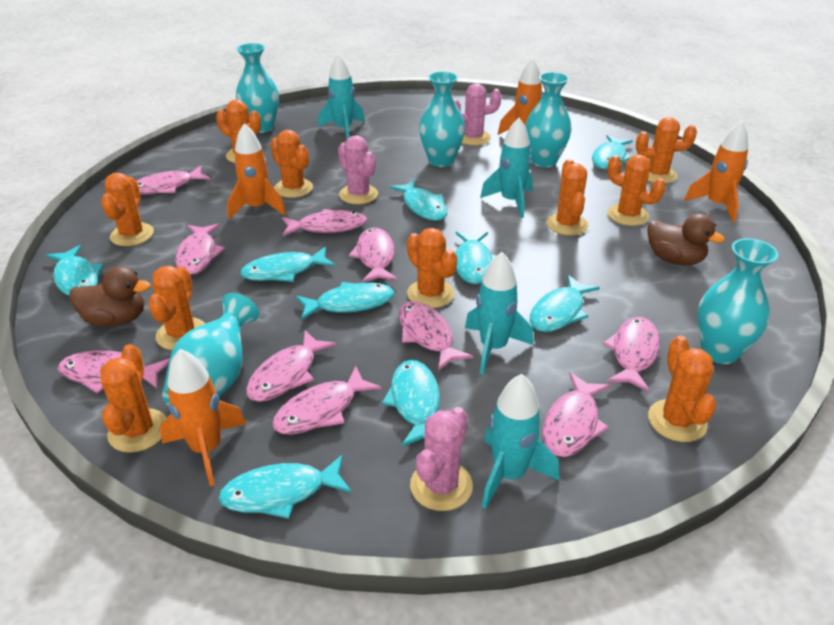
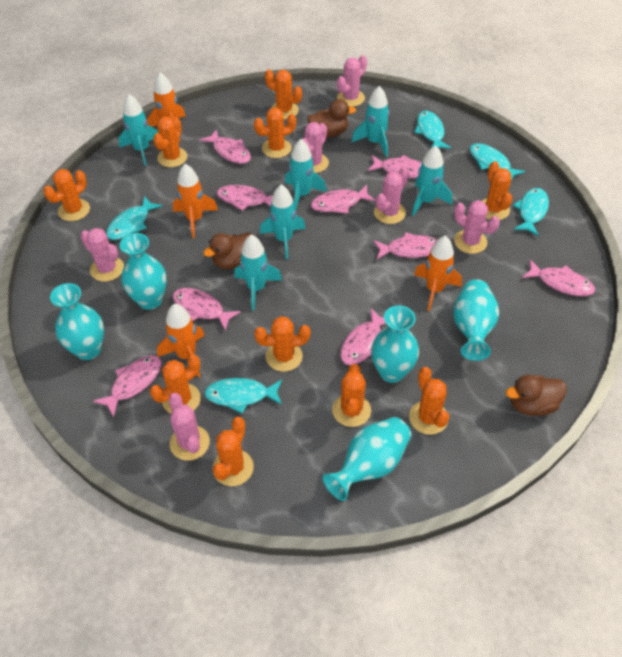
brown duck: [69,266,151,327] [647,214,725,265] = 2 -> [203,232,253,269] [307,99,356,137] [506,375,567,416] = 3
pink cactus: [338,135,378,204] [410,407,473,511] [453,83,502,145] = 3 -> [80,228,124,282] [169,393,210,461] [302,122,329,173] [337,55,367,107] [374,167,409,224] [454,200,500,254] = 6
pink fish: [58,350,170,394] [137,166,210,195] [175,224,225,275] [246,330,336,402] [272,366,382,435] [282,209,367,236] [349,228,397,283] [399,301,473,371] [542,372,610,457] [603,317,660,392] = 10 -> [93,355,161,417] [173,288,240,331] [200,129,251,164] [217,185,273,211] [311,185,376,214] [340,309,386,365] [368,155,422,178] [373,232,437,259] [522,260,595,296] = 9
turquoise fish: [46,245,103,296] [218,455,352,519] [240,246,335,282] [296,282,395,320] [382,360,440,447] [389,180,447,221] [455,231,496,284] [530,275,600,332] [592,135,633,169] = 9 -> [106,196,163,240] [204,378,282,414] [415,111,451,149] [470,143,526,180] [513,188,549,236] = 5
turquoise rocket: [318,54,365,139] [465,252,534,375] [480,118,533,218] [482,374,559,509] = 4 -> [119,94,158,166] [234,234,282,310] [260,184,305,259] [285,139,327,210] [352,86,389,157] [412,145,452,216] = 6

